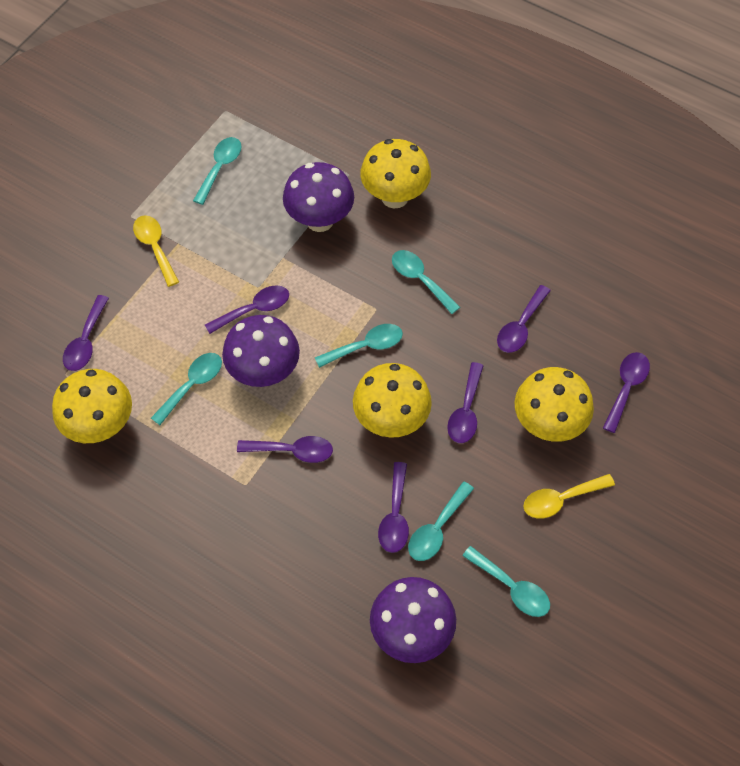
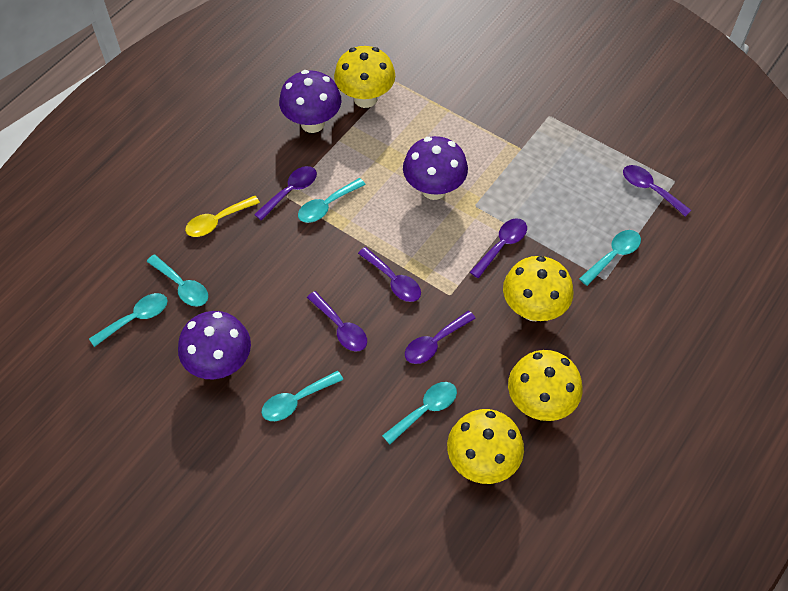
purple spoon: [63,295,109,371] [205,285,289,334] [237,436,333,463] [378,462,409,553] [447,362,484,443] [497,285,551,353] [603,352,650,433] = 7 -> [254,166,317,221] [307,291,367,352] [358,247,421,302] [405,311,476,364] [470,218,527,278] [623,165,691,217] = 6
yellow spoon: [133,215,179,287] [523,474,615,519] = 2 -> [185,196,260,237] = 1

